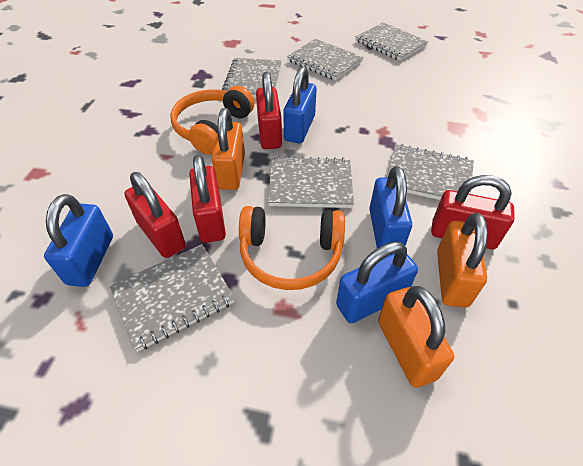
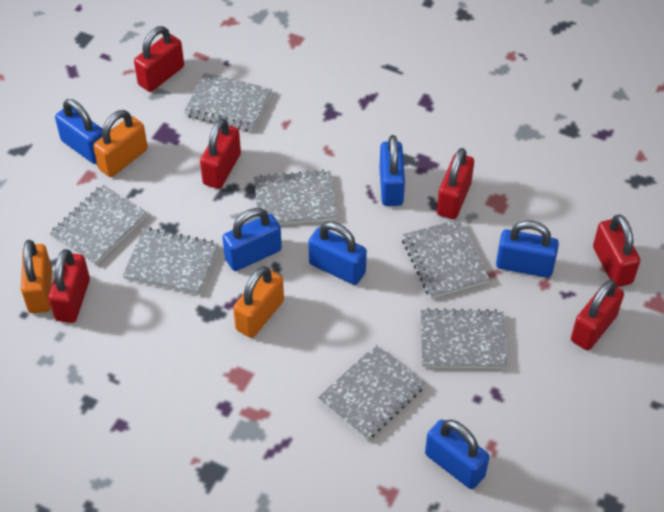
blue padlock: [44,194,113,287] [283,67,317,143] [336,242,418,323] [369,166,412,248] = 4 -> [55,99,102,164] [222,208,282,271] [308,222,367,285] [379,135,405,206] [425,420,489,489] [496,220,559,278] = 6
grey notebook: [110,244,235,352] [222,58,282,98] [268,156,354,208] [287,39,363,81] [355,22,428,61] [387,144,474,200] = 6 -> [49,185,148,266] [123,227,219,295] [184,73,272,132] [254,170,336,225] [318,345,425,440] [402,219,489,299] [421,308,507,369] = 7
orange headphones: [170,86,254,155] [239,206,345,290] = 2 -> none = 0
red padlock: [125,172,186,258] [189,155,226,243] [256,72,282,149] [431,175,515,249] = 4 -> [48,249,90,323] [134,26,184,92] [200,118,241,189] [437,148,474,219] [571,279,624,350] [593,214,640,287] = 6

